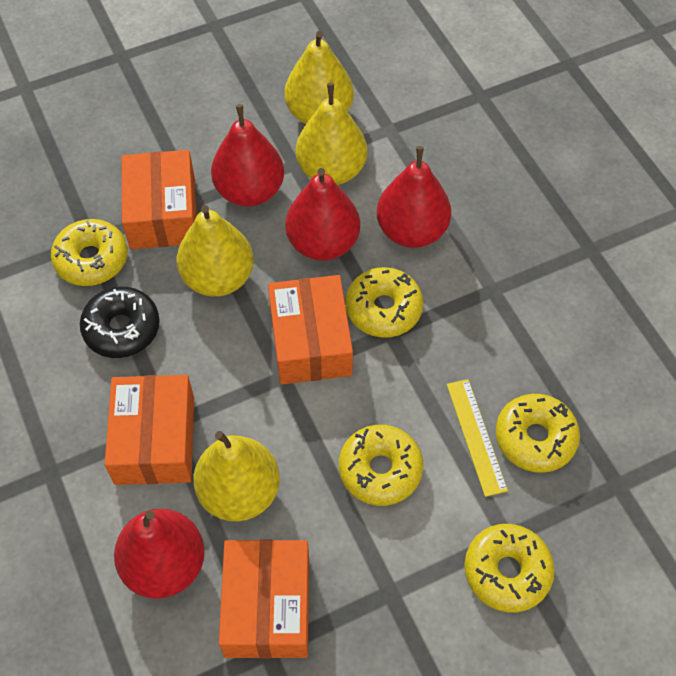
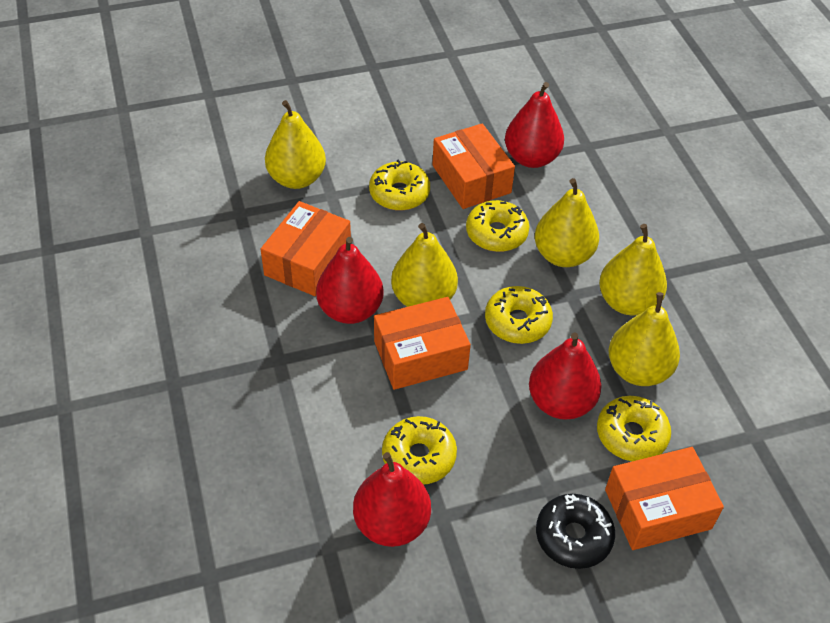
yellow pear: [176,205,254,297] [193,431,280,521] [284,31,354,124] [296,83,367,185] = 4 -> [265,100,326,189] [391,223,458,307] [535,178,599,267] [599,224,667,316] [608,292,680,386] = 5
yellow ruler: [447,379,508,497] = 1 -> none = 0

